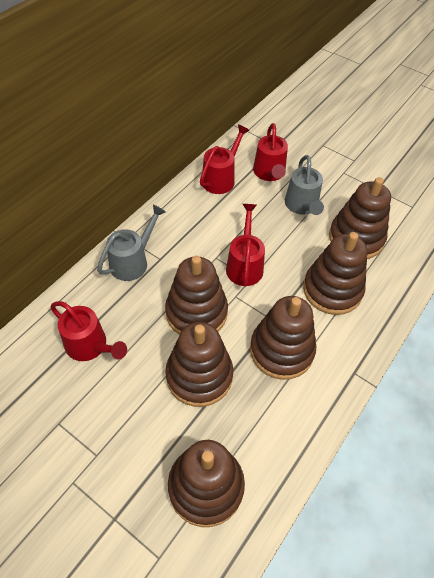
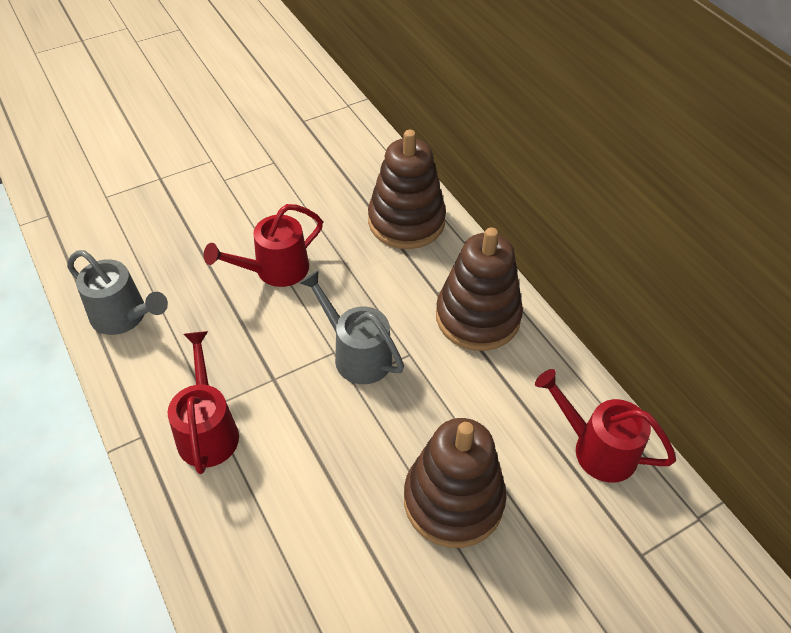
brown stacking toy: [165,256,228,335] [165,322,233,407] [168,440,245,527] [250,296,316,380] [303,232,367,315] [329,177,391,259] = 6 -> [368,130,446,249] [404,418,507,548] [436,227,523,351] = 3
red watering can: [50,301,127,361] [200,124,250,194] [226,204,265,287] [253,123,288,181] = 4 -> [168,331,239,474] [204,204,323,287] [535,369,676,483] = 3

